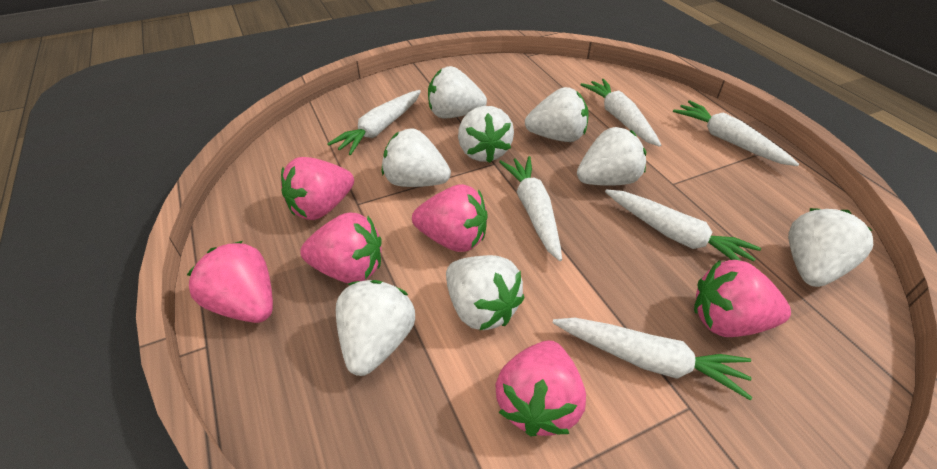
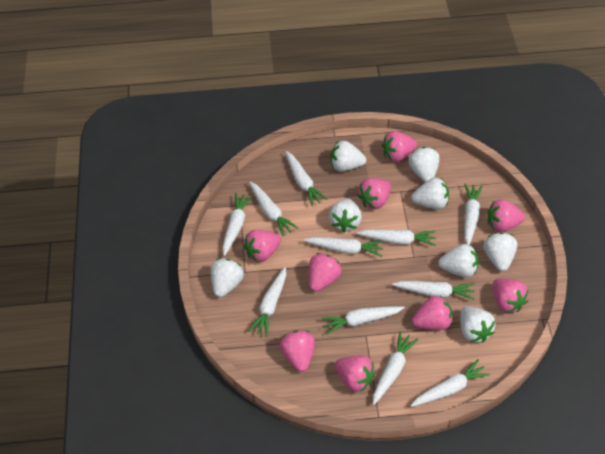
pink strawberry: [187,241,273,323] [281,157,354,220] [300,213,382,283] [412,184,488,252] [495,340,586,437] [694,260,791,337] = 6 -> [244,230,281,262] [279,330,315,372] [309,253,342,292] [335,356,376,392] [357,178,391,209] [382,131,417,162] [412,296,453,330] [487,199,525,232] [493,278,529,313] = 9
white carrot: [327,90,421,155] [499,156,562,261] [553,318,752,400] [580,79,661,147] [605,189,761,261] [673,100,799,166] = 6 -> [222,193,253,256] [249,181,298,236] [249,267,286,337] [285,151,328,206] [304,237,384,257] [322,306,405,335] [357,229,436,246] [373,331,418,405] [392,281,475,300] [410,359,490,407] [464,184,483,245] = 11

